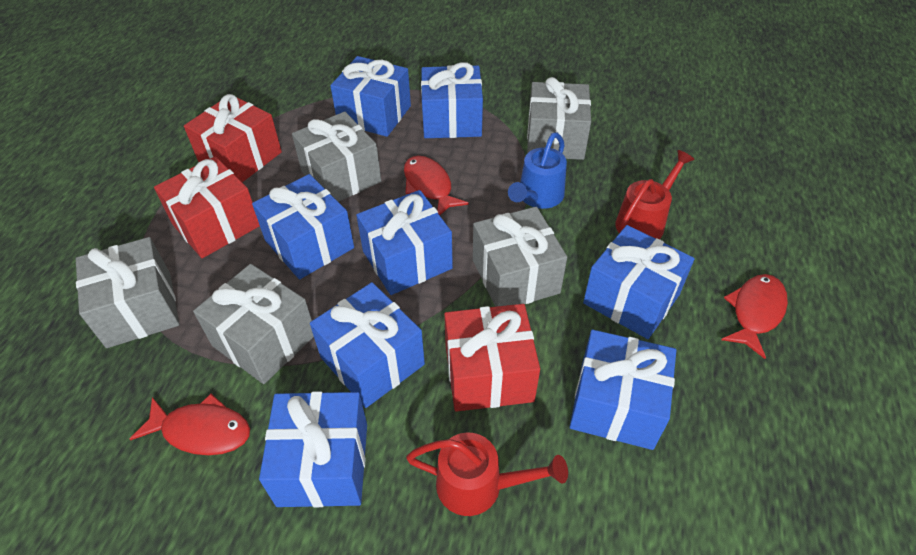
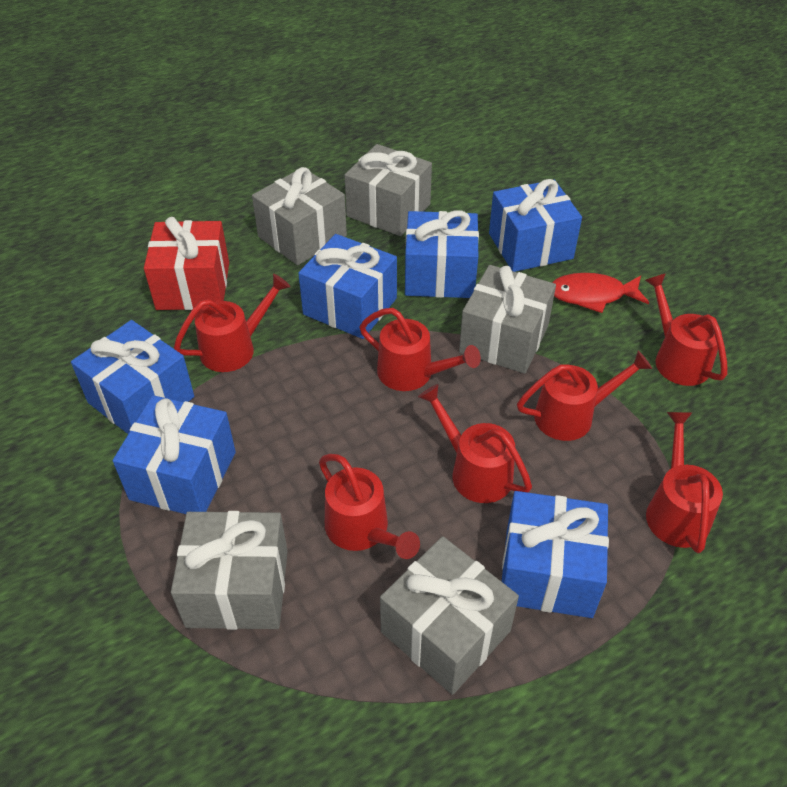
blue gift: [252,174,354,279] [259,391,367,507] [310,282,425,408] [330,56,411,137] [356,190,453,295] [421,62,483,138] [570,330,676,450] [583,225,695,339] = 8 -> [71,320,194,434] [113,395,236,514] [298,234,397,339] [405,210,479,298] [489,179,582,272] [502,491,609,618] = 6
blue watering can: [508,132,567,209] = 1 -> none = 0
red fish: [130,394,250,455] [404,156,469,215] [721,274,788,359] = 3 -> [552,273,649,313] = 1
red gift: [154,156,260,258] [184,94,282,182] [444,304,540,412] = 3 -> [144,217,229,310] = 1
red watering can: [406,432,568,516] [616,150,695,239] = 2 -> [174,274,290,372] [319,454,420,559] [359,308,481,391] [418,384,532,503] [517,350,652,441] [645,273,727,386] [646,412,723,553] = 7

